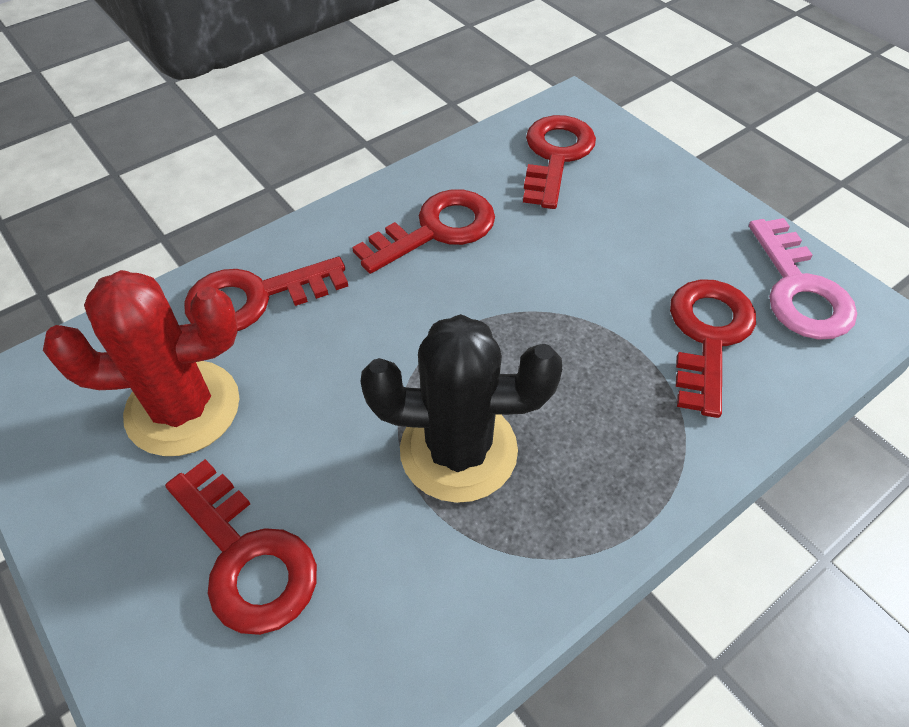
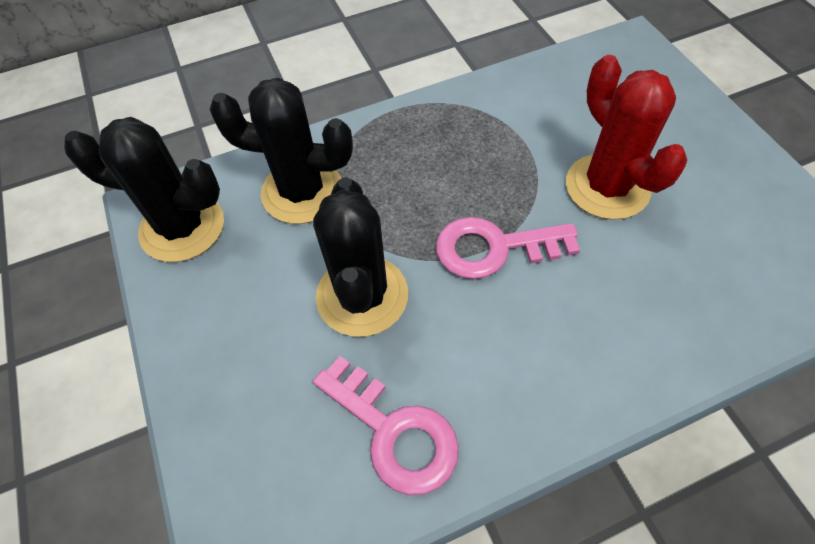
black cactus: [360,314,562,503] = 1 -> [64,117,224,262] [209,78,353,224] [313,177,408,336] = 3
pink key: [749,218,857,340] = 1 -> [313,356,459,495] [436,217,580,279] = 2
red key: [165,459,317,635] [184,257,348,331] [352,189,495,274] [523,115,596,209] [670,279,756,418] = 5 -> none = 0

